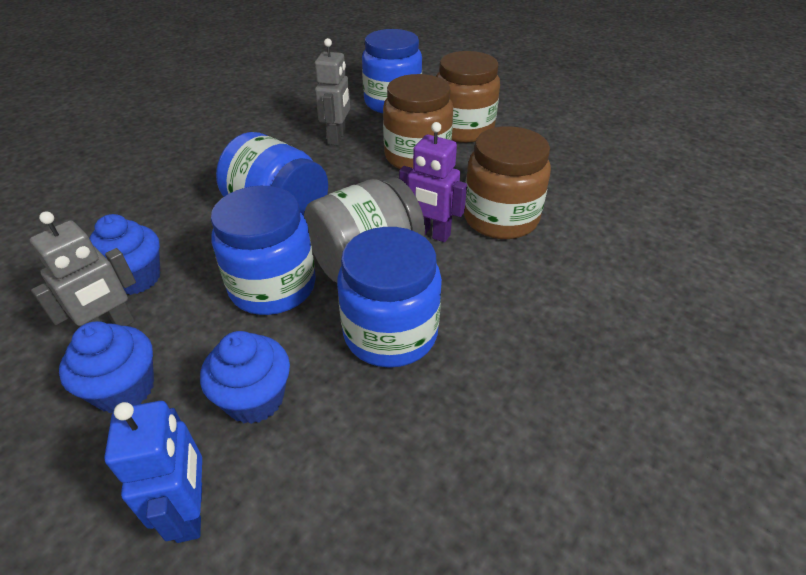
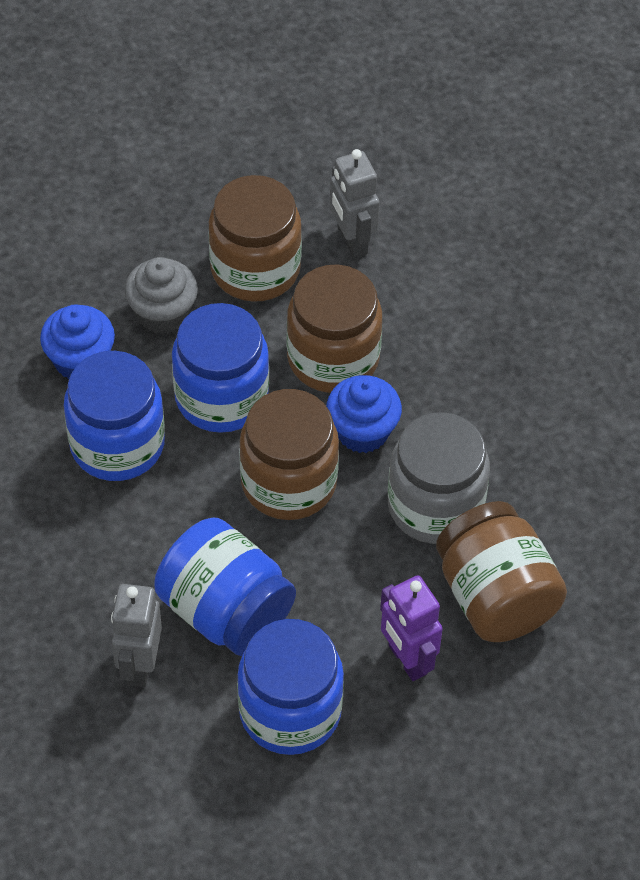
blue cupcake: [59,321,154,413] [89,214,160,295] [200,331,290,424] = 3 -> [40,304,115,379] [326,375,402,453] = 2
blue robot: [104,401,202,543] = 1 -> none = 0
brown jar: [383,74,453,169] [436,51,500,143] [464,126,551,239] = 3 -> [208,175,302,302] [239,389,339,520] [287,265,382,393] [436,501,567,642] = 4
grey cupcake: none = 0 -> [125,257,198,334] = 1

